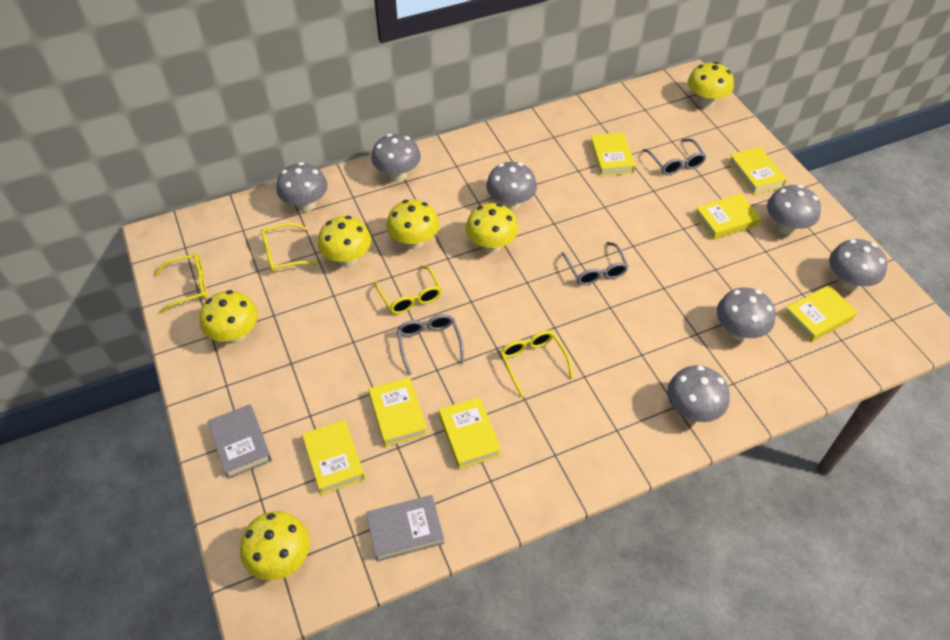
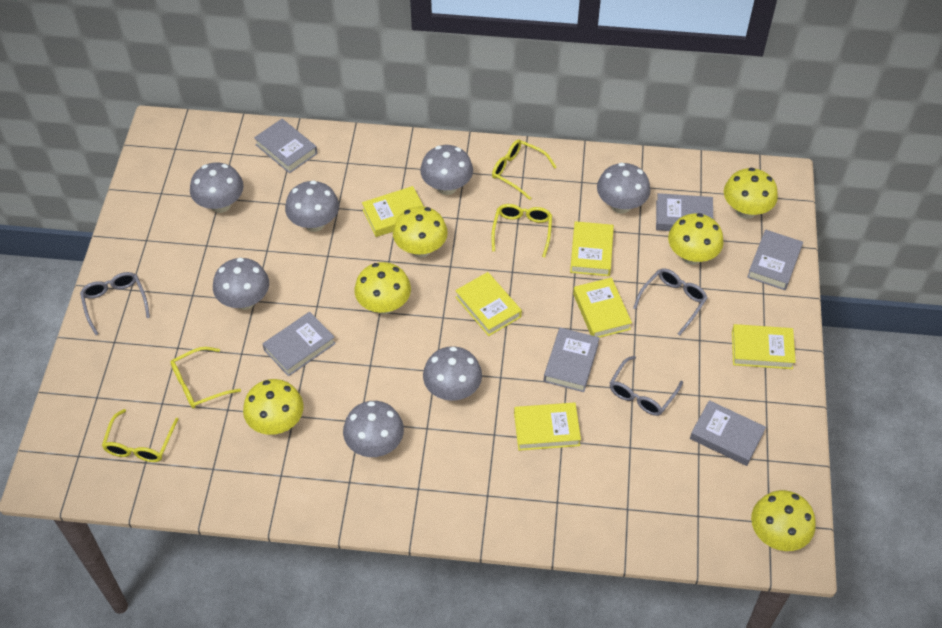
grey book: [208,404,272,479] [366,495,444,562] = 2 -> [254,119,318,173] [263,312,336,377] [544,327,600,392] [656,193,713,231] [690,400,766,466] [747,229,803,290] = 6
yellow book: [302,420,365,495] [368,377,428,447] [439,397,501,469] [590,132,636,176] [694,194,761,240] [728,147,787,195] [783,285,858,342] = 7 -> [362,186,424,237] [455,272,522,336] [514,402,581,451] [570,221,614,276] [573,277,632,338] [732,324,796,369] = 6

